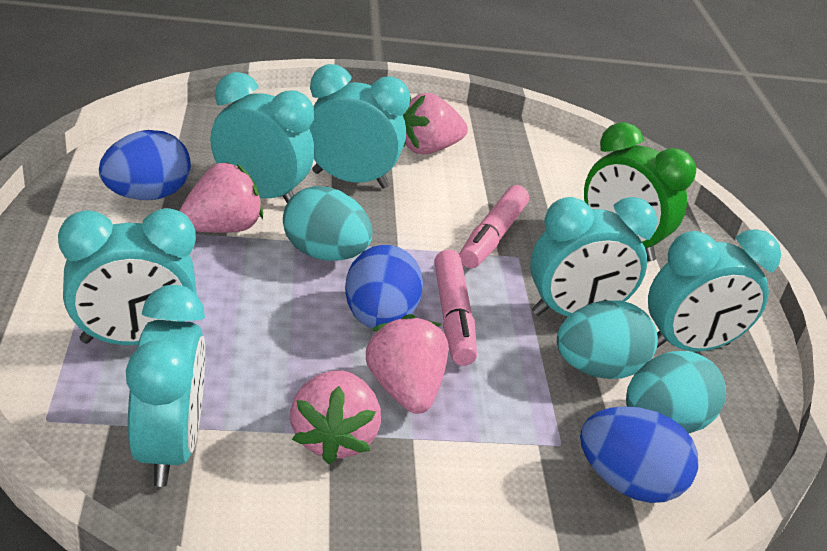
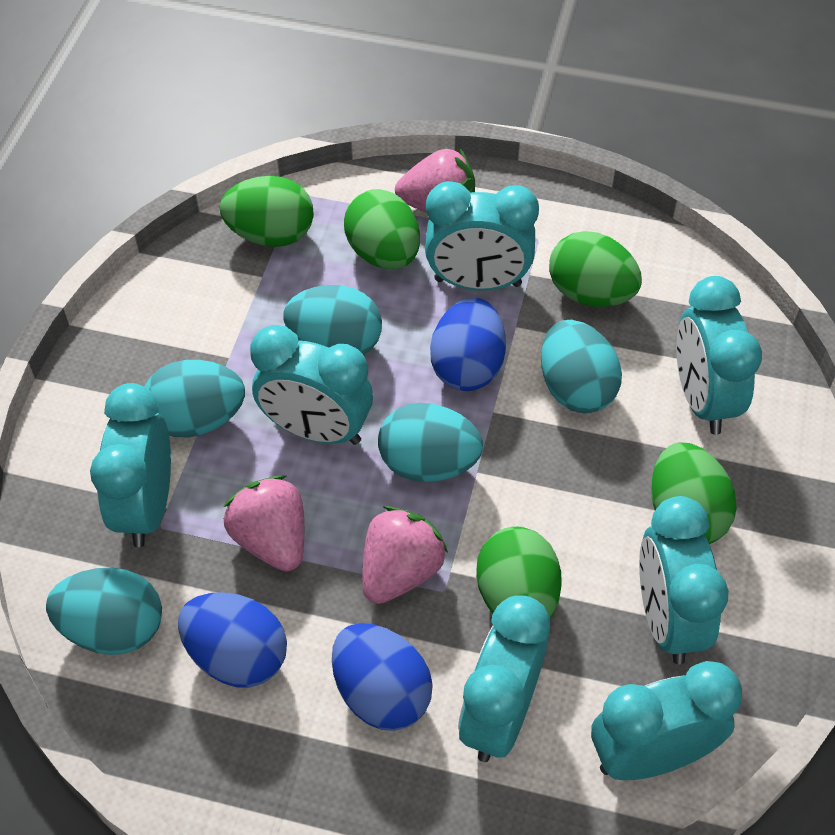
green clock: [584,122,696,262] = 1 -> none = 0
green egg: none = 0 -> [219,176,314,247] [344,189,420,269] [476,527,562,619] [549,231,642,307] [651,442,737,544] = 5
pink marker: [434,249,477,366] [459,185,529,268] = 2 -> none = 0
pink strawberry: [179,162,263,233] [290,370,381,464] [366,314,449,414] [403,93,468,155] = 4 -> [224,475,304,571] [362,506,448,604] [395,149,475,213] = 3
turquoise clock: [58,208,197,345] [126,285,205,487] [210,72,314,203] [309,64,410,189] [530,197,657,316] [648,229,781,352] = 6 -> [90,383,171,547] [250,325,373,445] [425,181,539,290] [458,596,550,762] [591,661,742,780] [639,496,729,664] [676,276,762,435] = 7
turquoise egg: [283,186,373,261] [557,300,658,379] [626,351,726,434] = 3 -> [46,568,162,655] [144,360,245,437] [283,285,382,355] [378,403,483,482] [541,320,622,413] = 5

